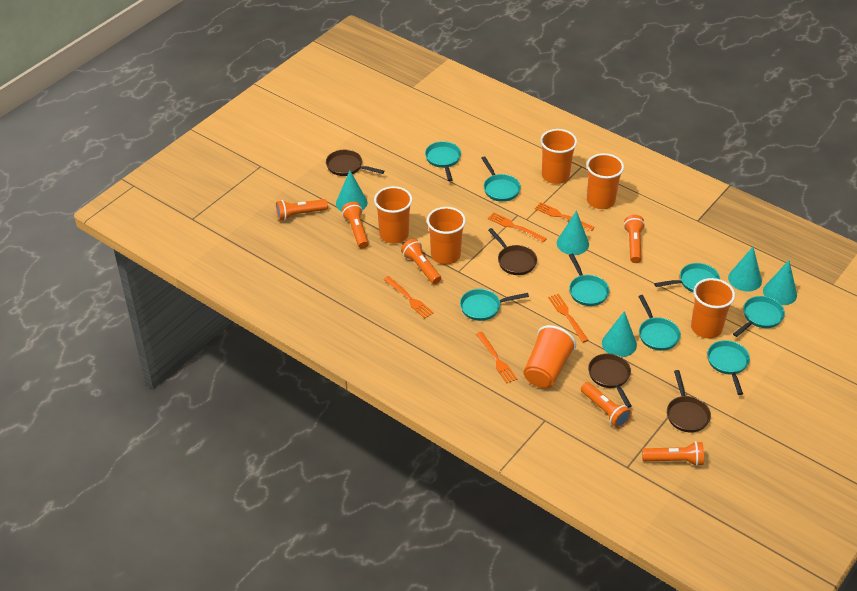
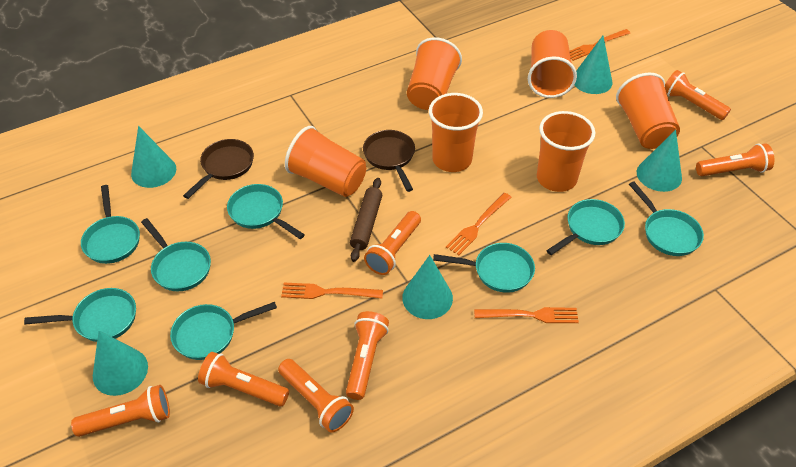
brown pan: [326,150,385,176] [488,228,537,275] [588,353,632,408] [667,370,711,433] = 4 -> [183,139,254,199] [363,130,415,192] = 2
brown rolling pin: none = 0 -> [350,178,382,262] = 1
orange flashlight: [276,199,328,221] [342,202,369,249] [401,239,441,284] [581,382,632,428] [624,215,645,263] [642,441,704,466] = 6 -> [71,385,170,437] [198,352,289,407] [278,359,354,433] [346,311,389,400] [364,211,421,275] [665,70,731,120] [696,143,774,176] = 7
orange fork: [383,276,434,319] [476,332,517,383] [488,212,547,242] [535,202,595,231] [548,294,588,343] = 5 -> [281,282,383,299] [446,193,511,255] [474,307,579,323] [570,29,630,61] = 4

